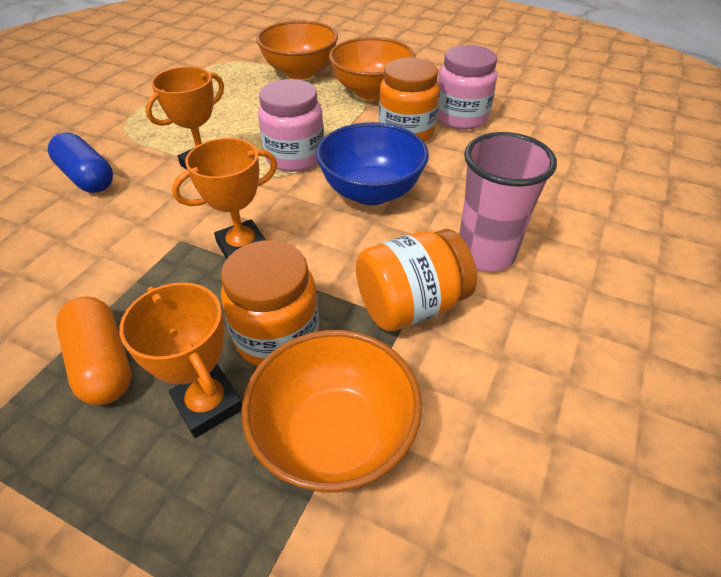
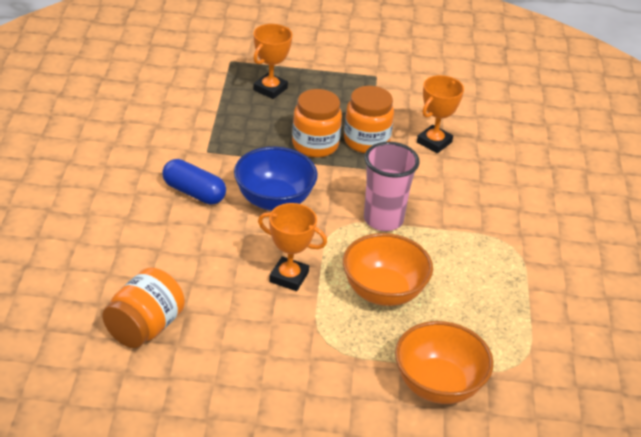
orange bowl: [242,330,422,492] [256,21,338,79] [329,37,415,100] = 3 -> [343,233,433,306] [395,321,494,404] = 2
orange capsule: [56,297,132,405] = 1 -> none = 0
pink jar: [258,79,324,172] [437,45,497,130] = 2 -> none = 0

